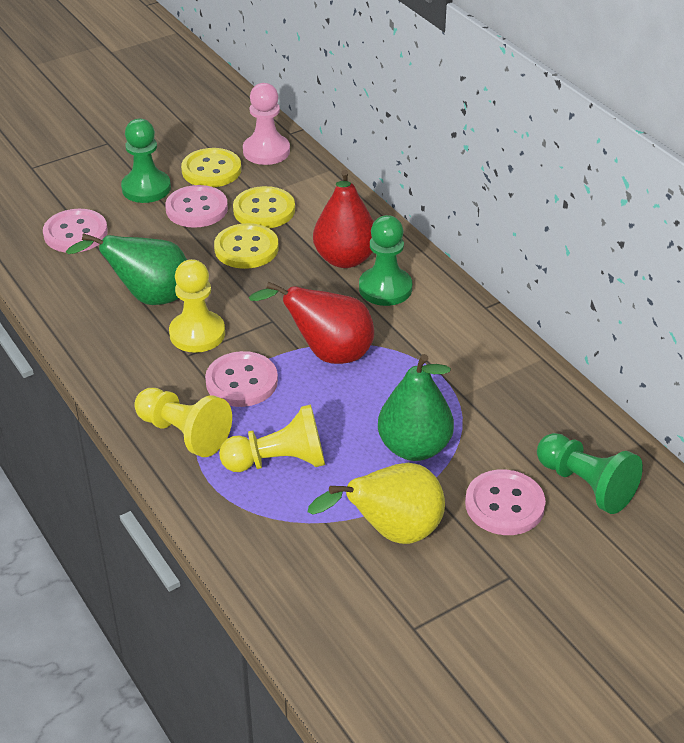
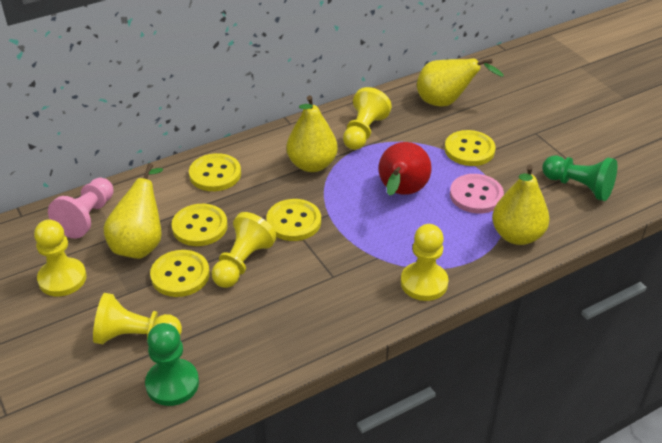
green pawn: [121,119,171,203] [359,215,412,306] [537,433,643,514] = 3 -> [145,323,199,406] [542,155,617,201] = 2
green pear: [66,233,187,305] [378,354,454,461] = 2 -> none = 0
pink button: [43,209,108,253] [165,185,228,228] [205,351,278,407] [465,470,546,535] = 4 -> [450,174,504,214] = 1
red pear: [249,281,374,364] [313,170,374,268] = 2 -> [379,142,432,196] = 1
yellow button: [181,148,241,187] [214,223,279,269] [233,186,295,228] = 3 -> [150,250,210,297] [171,204,228,246] [189,153,241,191] [266,199,321,241] [445,130,495,166] = 5
yellow pawn: [134,388,232,457] [169,259,225,353] [219,404,325,472] = 3 -> [34,220,87,296] [93,293,182,344] [211,212,277,288] [343,87,392,150] [401,224,449,301] = 5
yellow pear: [307,463,445,544] = 1 -> [103,163,163,259] [287,95,338,172] [417,58,504,107] [492,165,550,245] = 4

